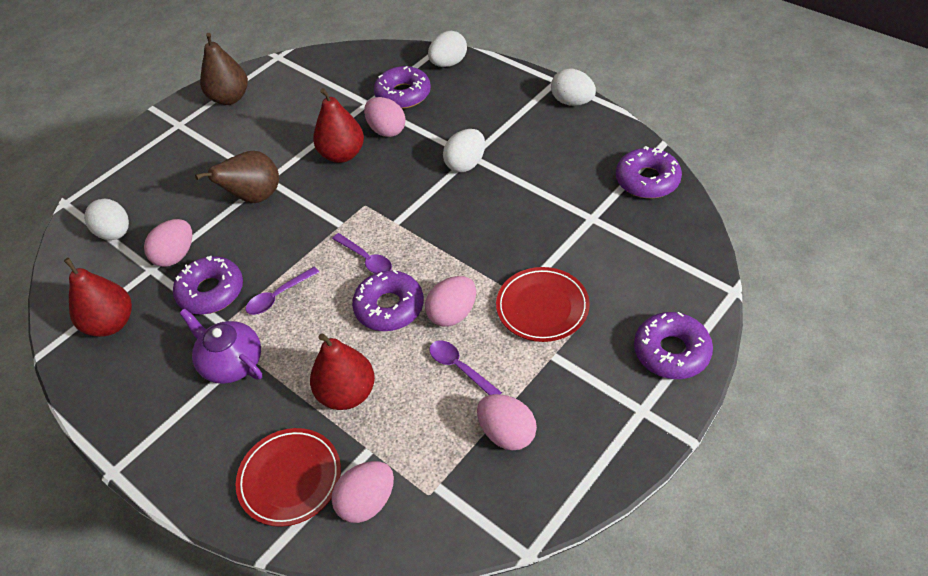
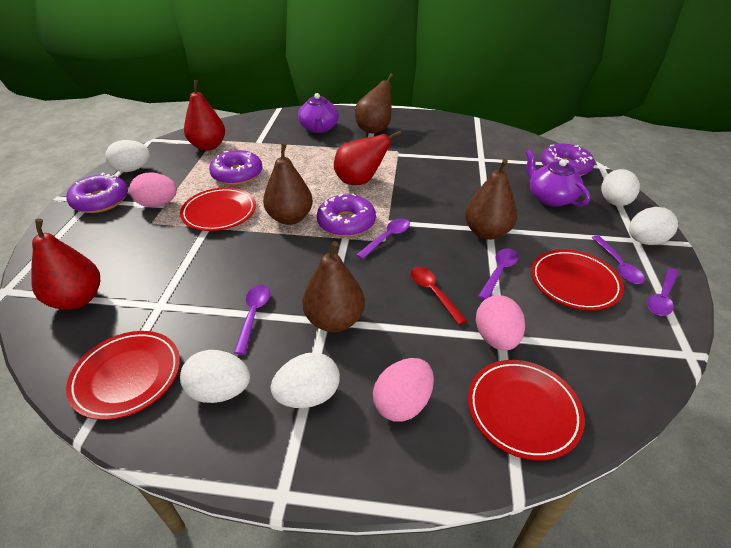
brown pear: [195,151,279,203] [200,33,248,105] = 2 -> [263,143,313,225] [302,241,365,332] [355,74,393,133] [465,159,517,240] = 4
pink egg: [144,219,193,267] [331,461,394,523] [364,97,406,137] [425,276,476,327] [477,394,537,451] = 5 -> [129,172,177,207] [373,358,434,422] [476,295,525,351] = 3
purple donut: [173,256,243,314] [352,270,424,331] [374,66,431,109] [616,146,682,198] [634,312,713,379] = 5 -> [66,173,128,213] [209,150,263,185] [317,193,376,237] [541,144,594,176] = 4
purple spoon: [246,267,319,315] [332,233,392,274] [429,340,502,395] = 3 -> [234,285,270,354] [356,218,410,259] [478,248,518,300] [591,235,645,284] [647,268,679,316] = 5
purple teapot: [179,308,263,384] = 1 -> [298,93,339,133] [526,149,590,207] = 2
red plate: [236,428,341,527] [496,267,590,342] = 2 -> [66,331,180,420] [180,187,256,231] [468,360,585,461] [531,249,624,310] = 4
red spoon: none = 0 -> [411,267,467,325] = 1
white egg: [84,199,129,240] [428,31,467,67] [443,129,485,172] [551,69,596,106] = 4 -> [106,140,150,172] [180,350,250,403] [270,352,340,408] [601,169,640,206] [629,207,678,245] = 5

